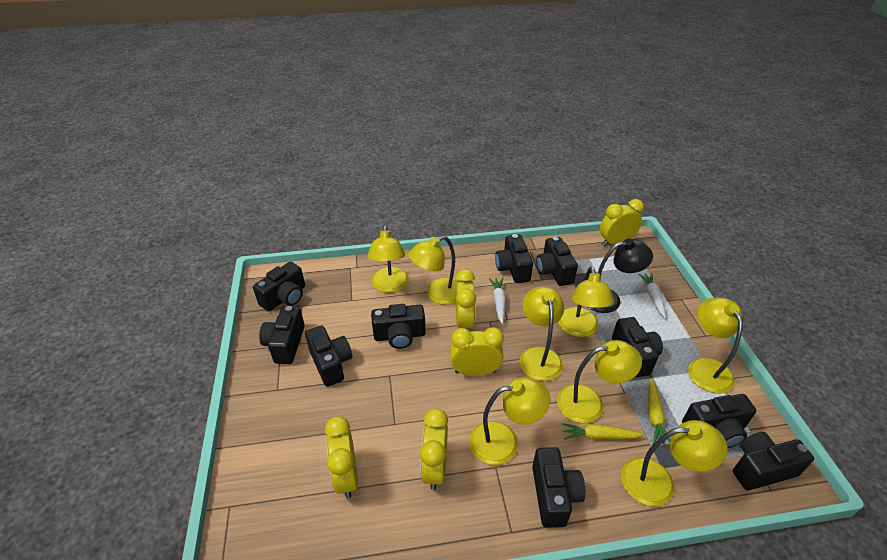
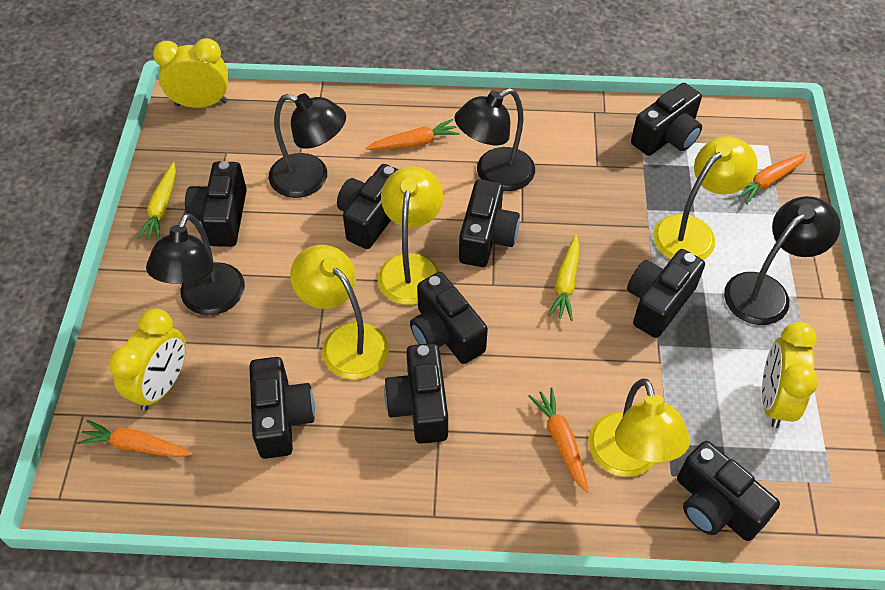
black camera: [253,262,305,312] [259,306,305,364] [305,325,352,387] [371,304,426,349] [495,234,533,283] [532,447,585,528] [536,237,578,286] [612,317,663,378] [682,394,756,448] [733,432,814,490] = 10 -> [185,161,247,247] [249,357,315,459] [337,164,399,249] [384,343,448,444] [410,272,488,364] [459,179,520,267] [627,249,705,338] [631,83,702,156] [677,441,780,541] = 9
black lamp: [588,238,653,313] = 1 -> [146,213,245,315] [269,93,346,198] [454,88,535,191] [724,196,840,325] = 4
orange carrot: none = 0 -> [77,420,193,457] [366,119,460,150] [528,387,589,493] [738,153,807,204] = 4
white carrot: [489,278,506,324] [638,273,666,318] = 2 -> none = 0
yellow clock: [325,416,358,498] [420,408,448,490] [450,327,504,376] [456,269,476,329] [600,199,644,246] = 5 -> [109,309,186,411] [153,38,228,108] [762,322,818,428] = 3
yellow lamp: [367,225,409,293] [408,236,457,305] [469,377,550,465] [520,287,564,381] [557,340,642,423] [558,267,614,337] [621,420,728,506] [688,298,743,394] = 8 -> [290,245,389,379] [378,167,443,305] [588,379,690,477] [653,136,758,260] = 4

